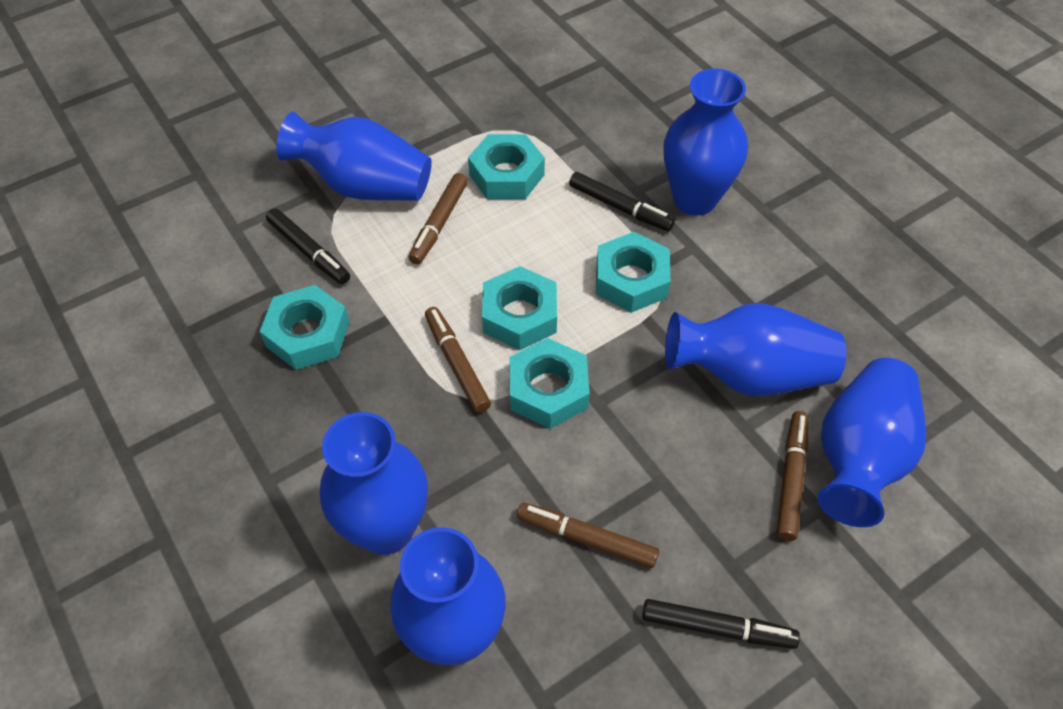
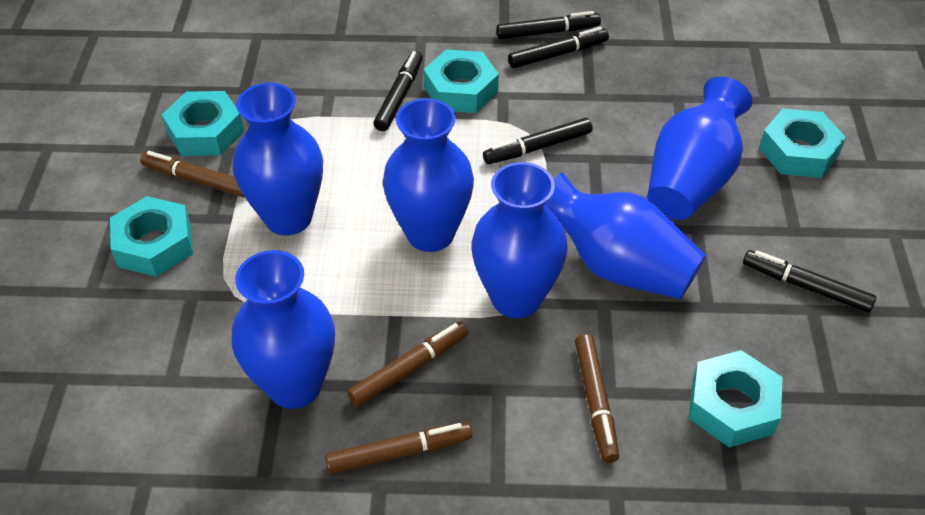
black marker: [266,208,350,284] [569,172,675,231] [642,599,800,649] = 3 -> [373,51,423,131] [483,118,593,164] [496,11,601,39] [508,27,609,68] [743,250,876,313] = 5

